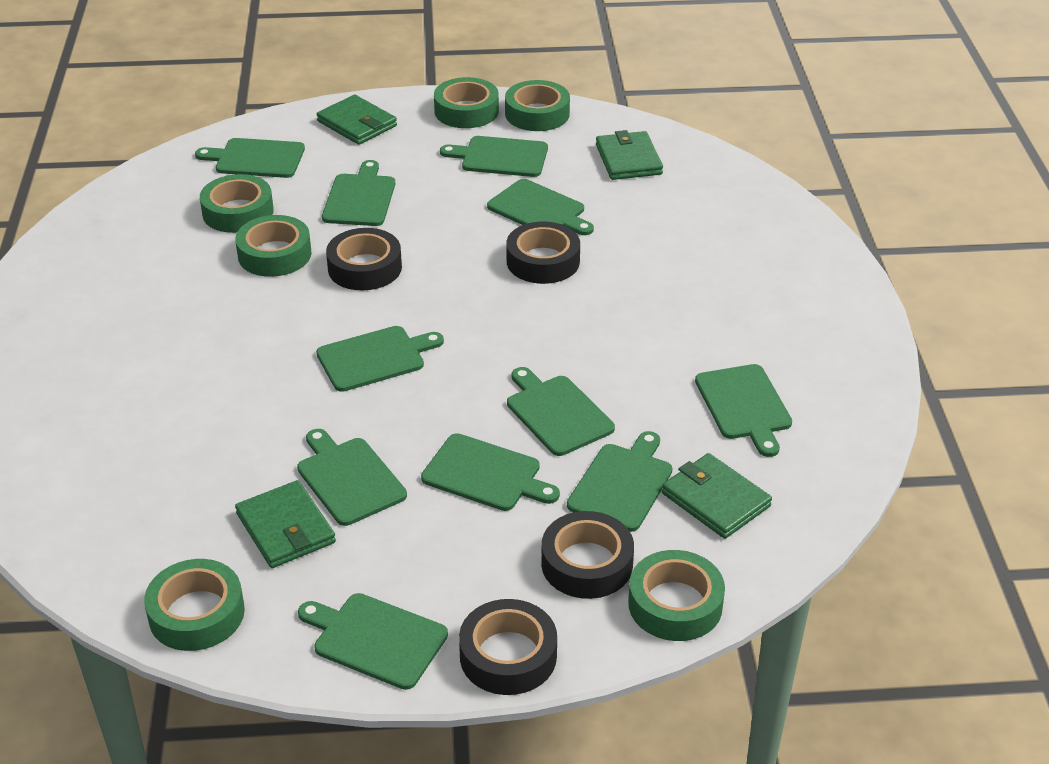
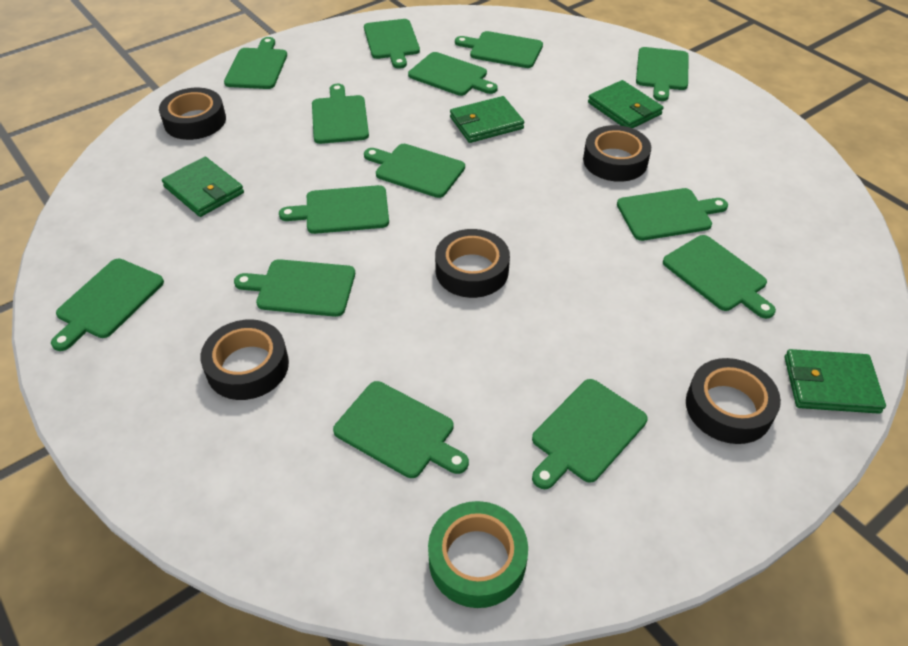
black tape: [326,228,402,290] [459,599,557,695] [506,222,580,284] [541,511,634,599] = 4 -> [159,88,226,140] [200,319,289,400] [435,229,510,298] [583,125,651,182] [686,358,781,444] = 5
green cutting board: [195,138,305,178] [297,429,407,526] [298,593,448,690] [316,326,444,392] [322,160,395,226] [421,433,560,511] [440,136,548,177] [487,179,594,235] [507,367,615,456] [567,431,672,532] [695,364,792,457] = 11 -> [51,259,164,351] [224,37,287,89] [234,259,355,317] [279,185,389,234] [312,84,369,144] [333,381,469,478] [364,19,420,69] [364,144,465,198] [408,52,498,96] [455,31,543,68] [532,379,648,489] [617,188,728,241] [636,47,689,101] [663,235,776,319] = 14
green tape: [144,559,245,651] [200,174,274,233] [235,215,312,277] [434,77,499,128] [505,80,570,131] [628,550,725,641] = 6 -> [428,501,528,608] = 1

